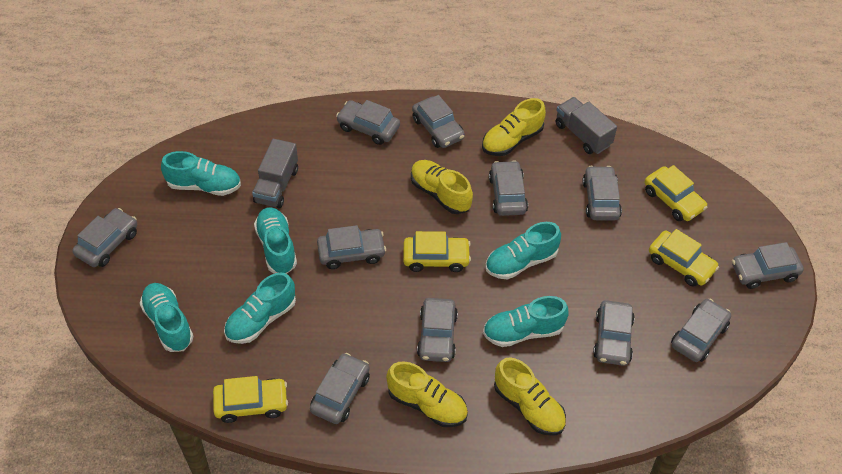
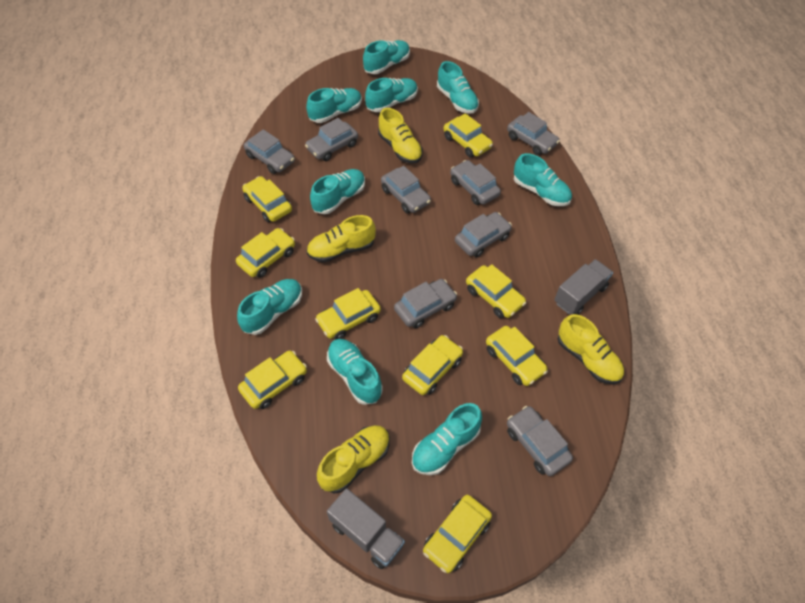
grey car: [72,208,137,267] [310,353,370,424] [317,225,386,269] [336,100,400,145] [412,95,465,148] [417,298,458,362] [489,160,528,216] [582,166,622,221] [593,300,635,366] [671,299,731,362] [732,242,804,289] = 11 -> [244,129,295,174] [305,118,358,161] [381,166,431,213] [394,279,457,328] [450,160,501,205] [455,212,512,257] [507,112,560,155] [507,406,573,476] = 8
turquoise shoe: [140,283,194,352] [161,151,241,196] [224,272,296,344] [254,207,297,274] [483,296,569,347] [485,222,561,280] = 6 -> [237,279,302,335] [306,88,362,123] [310,169,365,214] [327,339,383,405] [363,40,410,74] [365,78,418,112] [412,403,482,475] [437,61,479,114] [514,153,572,206] = 9
yellow car: [213,376,288,423] [403,231,471,272] [645,165,708,221] [649,229,719,287] = 4 -> [236,228,295,278] [238,350,307,409] [242,176,292,222] [315,288,381,340] [402,335,463,395] [423,495,492,573] [444,113,493,157] [466,264,526,318] [486,326,548,386] = 9

